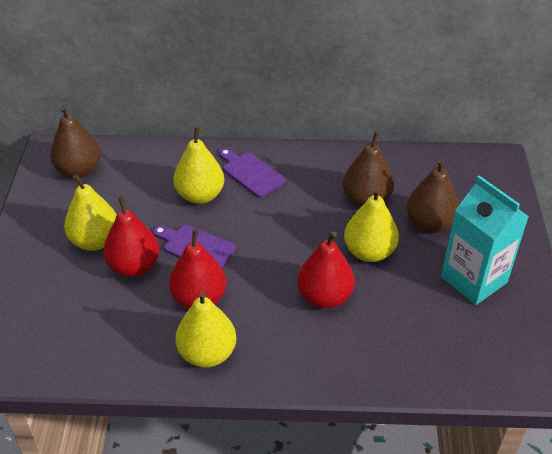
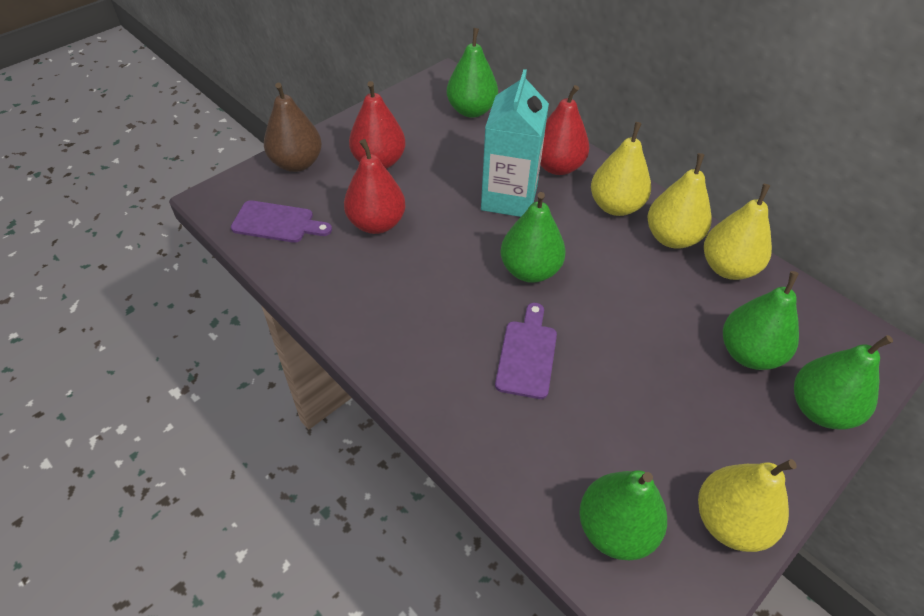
brown pear: [50,106,101,178] [343,131,394,207] [406,158,459,233] = 3 -> [264,83,322,172] = 1
green pear: none = 0 -> [447,28,498,118] [500,192,566,283] [579,470,667,560] [723,271,799,370] [794,335,893,430] = 5

